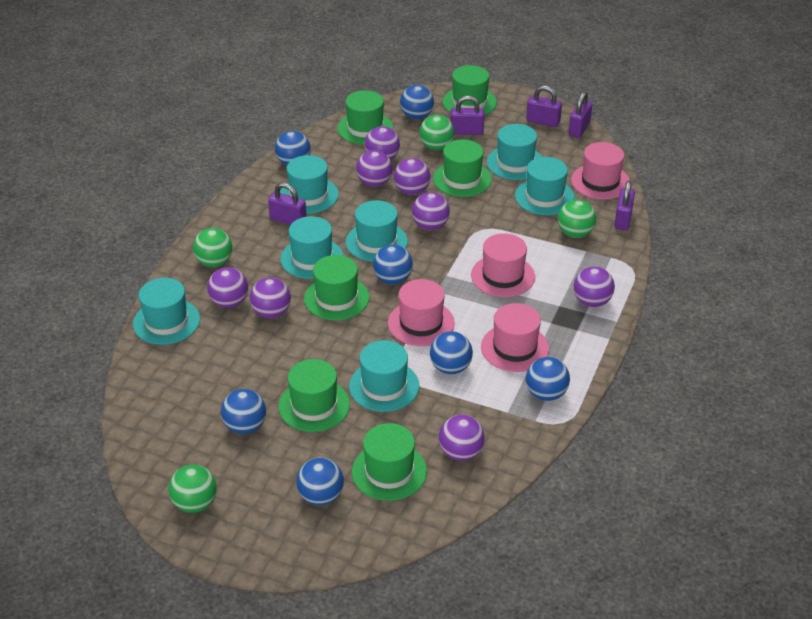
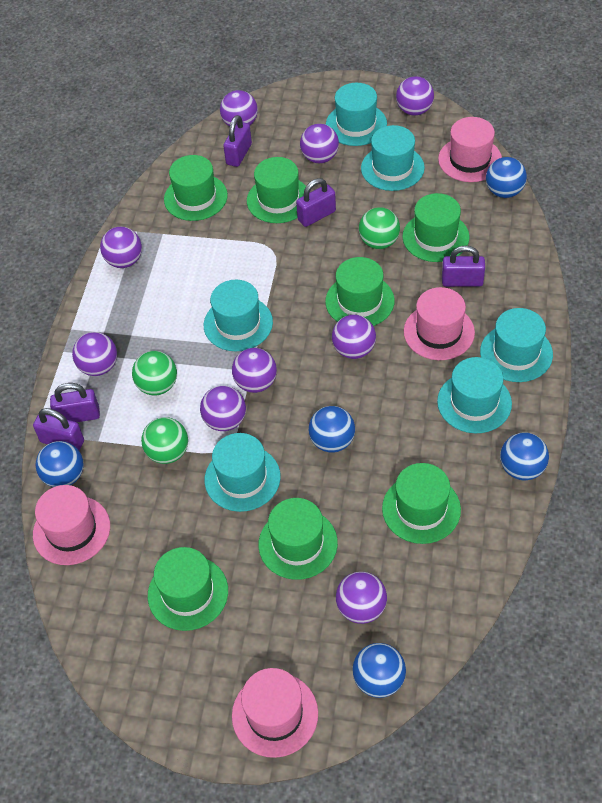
blue ball: [221,389,266,434] [275,131,311,166] [296,458,344,505] [373,245,413,284] [400,85,434,119] [430,331,473,374] [526,357,570,401] = 7 -> [36,441,83,487] [309,406,355,453] [352,643,406,698] [486,157,527,198] [500,432,549,480] = 5
green ball: [169,465,217,513] [193,228,233,267] [419,115,454,150] [558,200,596,238] = 4 -> [132,351,177,395] [141,417,188,464] [359,207,400,249] = 3
green hat: [278,359,350,432] [304,255,370,320] [337,90,393,144] [352,423,427,501] [433,139,492,197] [443,65,497,115] = 6 -> [148,547,228,631] [164,155,228,221] [247,157,310,223] [258,498,338,580] [325,257,395,326] [382,463,461,544] [402,193,470,262] = 7
purple ball: [207,267,248,308] [250,277,291,319] [356,150,393,187] [364,126,400,160] [394,158,431,195] [412,192,450,230] [439,415,485,461] [574,266,615,307] = 8 -> [72,332,117,376] [100,227,142,268] [200,386,246,431] [220,90,258,127] [232,348,277,393] [300,124,339,163] [332,315,376,359] [336,572,387,624] [396,76,434,115] = 9
turquoise hat: [133,278,200,345] [280,155,339,214] [280,216,344,279] [346,200,408,262] [349,340,420,412] [487,124,542,180] [515,157,575,215] = 7 -> [204,280,273,351] [205,433,281,512] [326,83,387,146] [361,125,425,191] [437,357,512,433] [480,308,553,382] = 6

